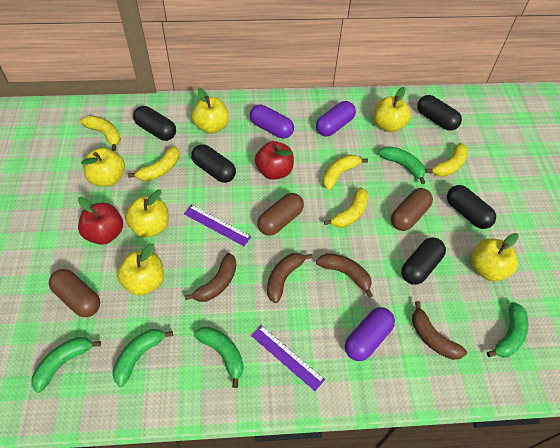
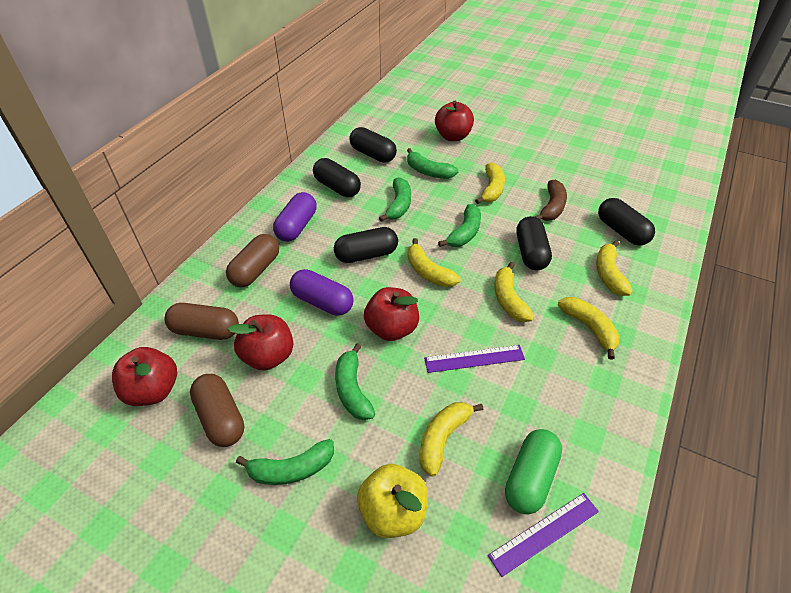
brown banana: [185,253,236,302] [267,253,312,303] [316,253,373,298] [412,301,467,360] = 4 -> [534,180,567,221] = 1
green capsule: none = 0 -> [505,429,562,515] = 1
purple capsule: [250,105,294,139] [316,101,356,137] [345,307,395,361] = 3 -> [273,192,317,242] [290,269,354,315] = 2
red apple: [78,197,123,245] [255,141,294,180] = 2 -> [112,347,177,406] [228,314,293,371] [364,287,419,341] [435,101,474,141] = 4
yellow apple: [81,148,125,187] [117,243,164,296] [125,190,169,238] [192,87,229,134] [374,87,411,132] [471,233,519,281] = 6 -> [357,464,428,538] = 1
yellow banana: [80,115,121,151] [128,146,180,181] [322,154,368,190] [324,187,369,228] [425,143,468,177] = 5 -> [408,238,461,287] [420,402,483,476] [475,163,505,204] [494,262,534,322] [558,297,620,360] [596,240,633,296] = 6

